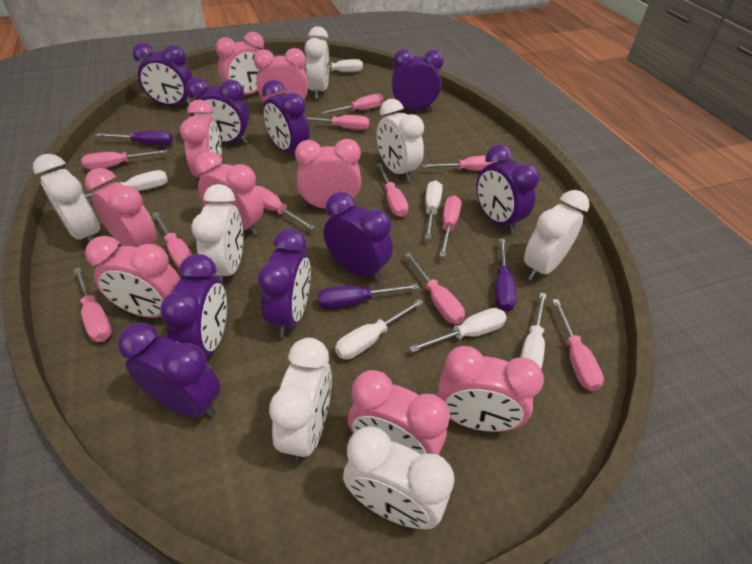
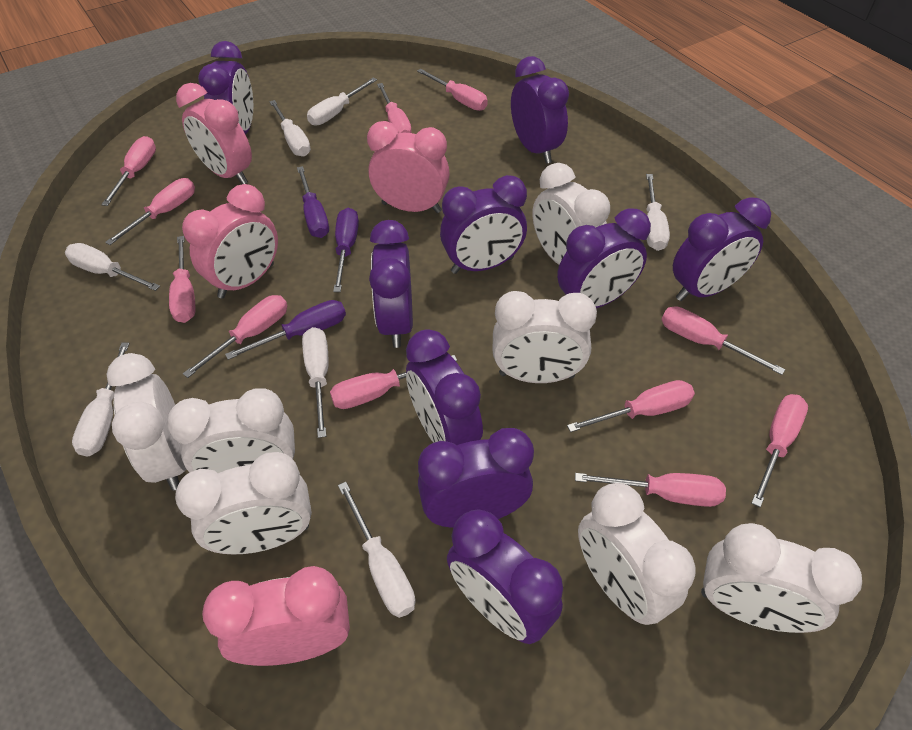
pink clock: [85,168,157,247] [85,236,180,318] [180,99,222,178] [195,151,264,236] [216,32,264,95] [254,48,308,102] [295,139,361,209] [348,370,450,455] [437,346,544,432] = 9 -> [176,83,252,184] [182,184,278,298] [202,566,350,666] [367,121,450,213] = 4
white screwdriver: [85,170,168,198] [303,59,363,72] [335,299,423,360] [409,308,507,353] [425,180,443,239] [520,292,546,368] = 6 -> [65,243,160,291] [72,343,130,457] [269,100,311,157] [302,327,328,438] [307,77,377,126] [338,482,415,618] [646,174,670,251] = 7

